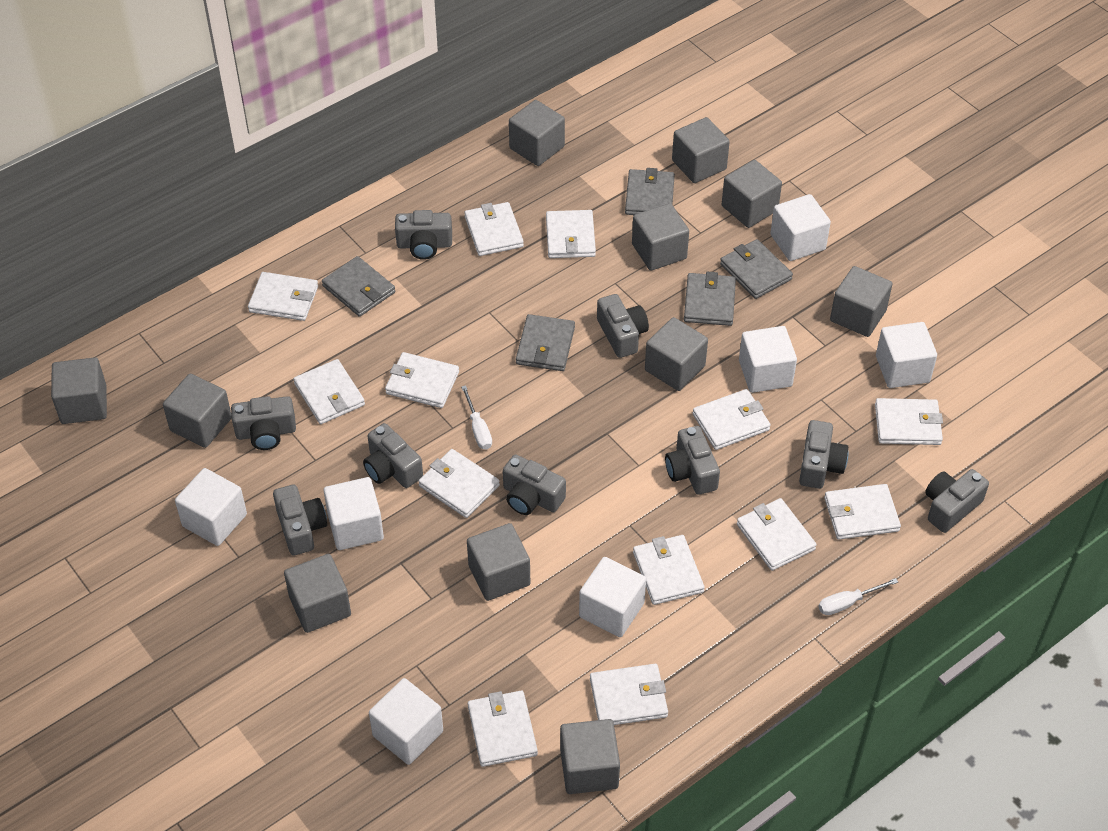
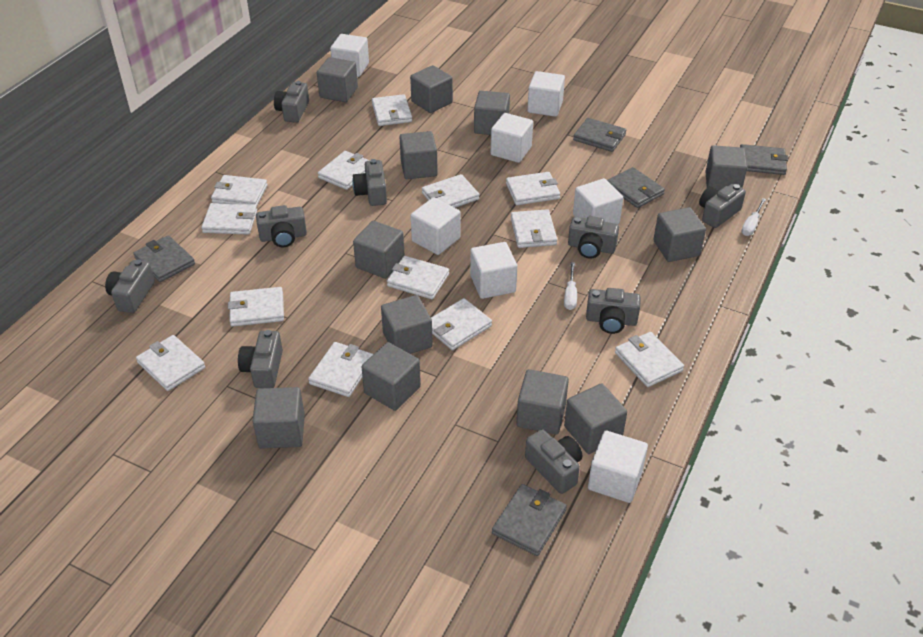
grey cube: [51,357,107,424] [163,374,232,448] [284,554,351,633] [467,523,530,601] [509,100,565,166] [560,719,620,794] [632,203,689,271] [645,317,708,391] [672,117,730,183] [722,160,782,228] [830,266,892,337] = 11 -> [252,387,305,449] [317,57,358,102] [353,221,405,279] [361,342,421,411] [381,295,433,354] [399,131,438,179] [410,65,453,113] [474,91,510,135] [516,369,569,434] [564,383,627,454] [653,207,706,262] [705,145,747,190] = 12

